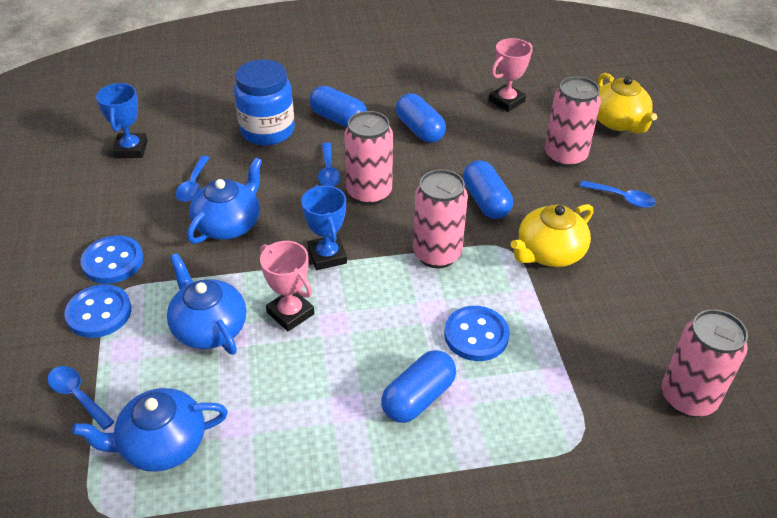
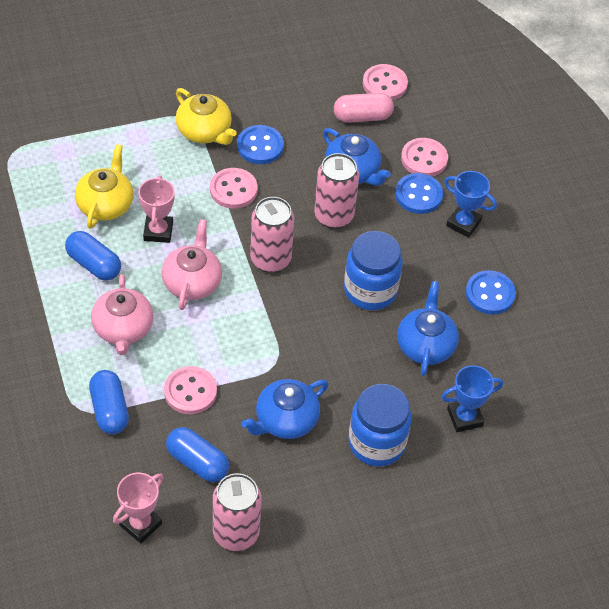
blue capsule: [309,86,367,128] [381,350,456,423] [396,93,446,143] [463,160,513,219] = 4 -> [65,231,121,280] [89,370,129,434] [166,427,229,482] = 3
blue jar: [234,59,295,146] = 1 -> [344,231,403,310] [349,384,412,466] = 2
blue spoon: [48,366,115,430] [175,155,210,202] [318,142,341,187] [580,180,656,208] = 4 -> none = 0
pink button: none = 0 -> [164,366,217,415] [210,168,258,209] [363,64,408,100] [401,138,448,177] = 4
pink can: [344,111,393,205] [413,169,468,268] [545,77,601,168] [662,309,748,417] = 4 -> [213,473,262,551] [250,197,294,273] [314,153,359,229] = 3
pink capsule: none = 0 -> [334,93,394,123] = 1
pink teapot: none = 0 -> [91,274,154,355] [162,219,222,310] = 2

